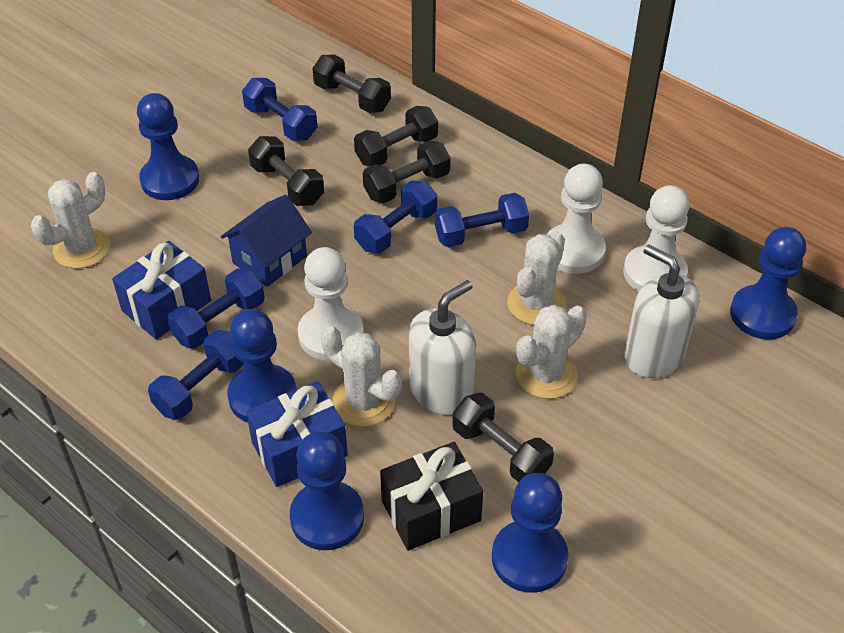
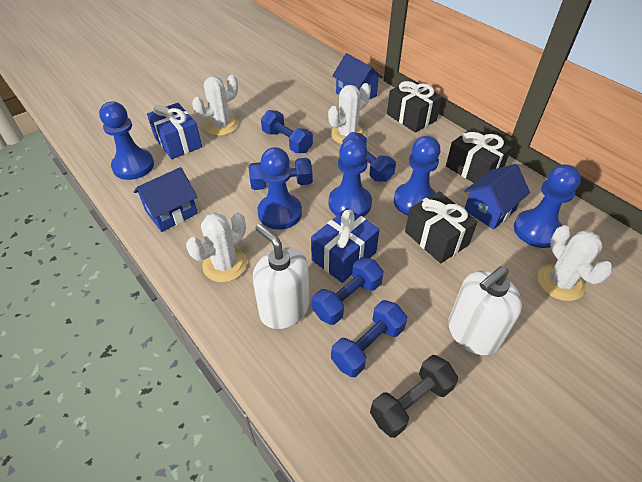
black dumbbell: [248,136,324,206] [312,55,391,113] [354,106,438,166] [363,140,451,203] [452,393,554,482] = 5 -> [370,355,458,438] = 1
black gift: [380,442,483,551] = 1 -> [387,80,442,133] [405,191,478,263] [446,127,512,183] = 3
blue house: [221,194,312,287] = 1 -> [134,167,198,232] [332,53,383,100] [464,164,530,229] = 3
white pawn: [298,247,364,361] [546,164,606,274] [623,185,690,291] = 3 -> none = 0

